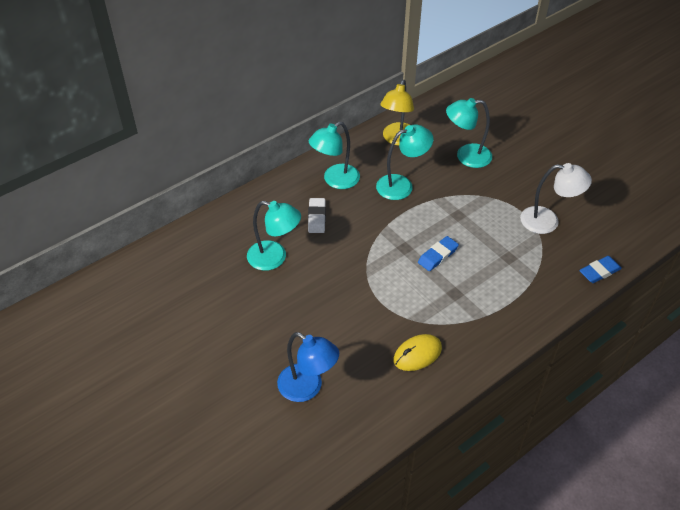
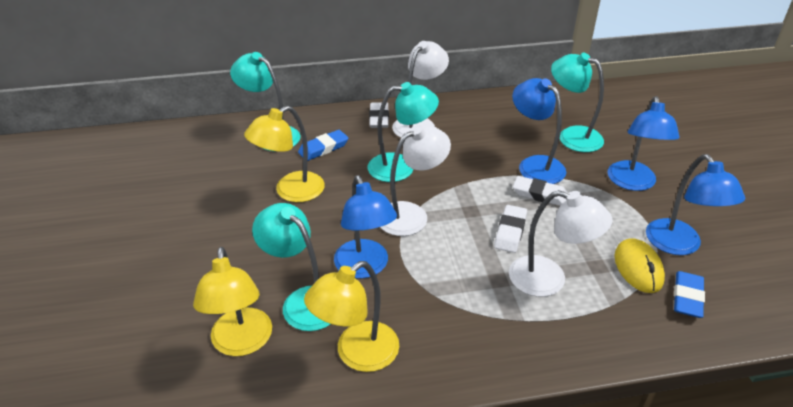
blue lamp: [277,332,339,402] = 1 -> [334,175,397,278] [512,78,566,184] [608,96,680,191] [646,154,745,255] = 4
white eraser: [308,198,326,233] = 1 -> [369,102,389,128] [494,205,527,253] [513,176,567,206] = 3
white lamp: [520,163,592,234] = 1 -> [380,124,451,236] [392,41,449,138] [509,190,613,297] = 3
yellow lamp: [380,80,414,146] = 1 -> [193,247,272,356] [244,106,325,202] [304,261,399,372] = 3

